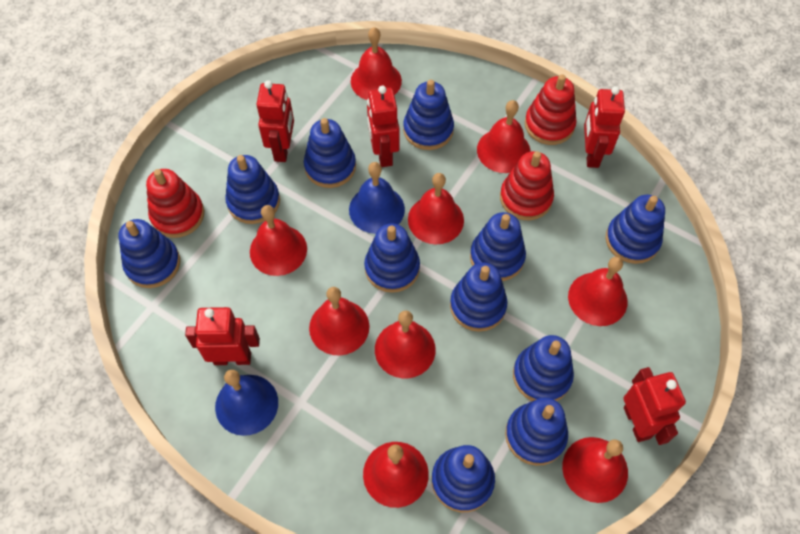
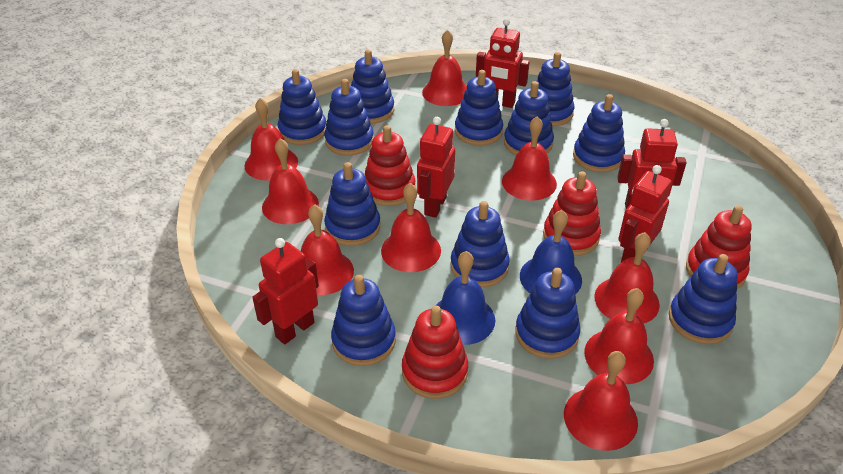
blue stacking toy: [118,219,180,288] [225,155,280,224] [304,118,356,188] [364,223,420,293] [403,80,454,150] [432,445,495,512] [450,263,508,332] [470,212,526,281] [505,398,568,466] [513,335,574,401] [606,195,665,264] = 11 -> [278,69,326,145] [324,79,374,156] [324,162,380,246] [331,275,396,366] [351,50,394,124] [450,201,510,287] [455,70,503,146] [504,81,554,155] [515,268,580,359] [536,52,575,126] [573,94,625,172] [669,254,738,344] = 12
red stacking toy: [146,169,204,238] [500,151,554,220] [525,74,577,145] = 3 -> [365,125,415,206] [402,306,468,399] [543,171,601,256] [686,205,752,289] = 4

